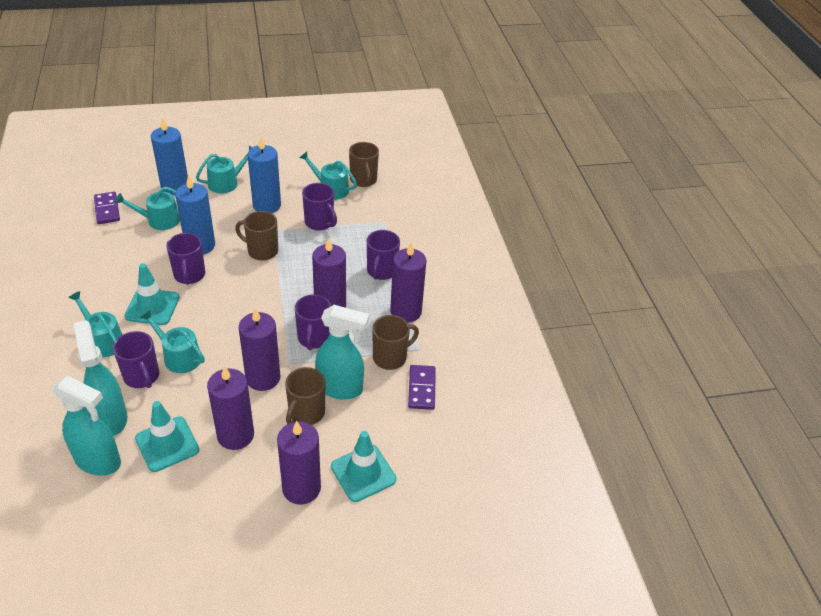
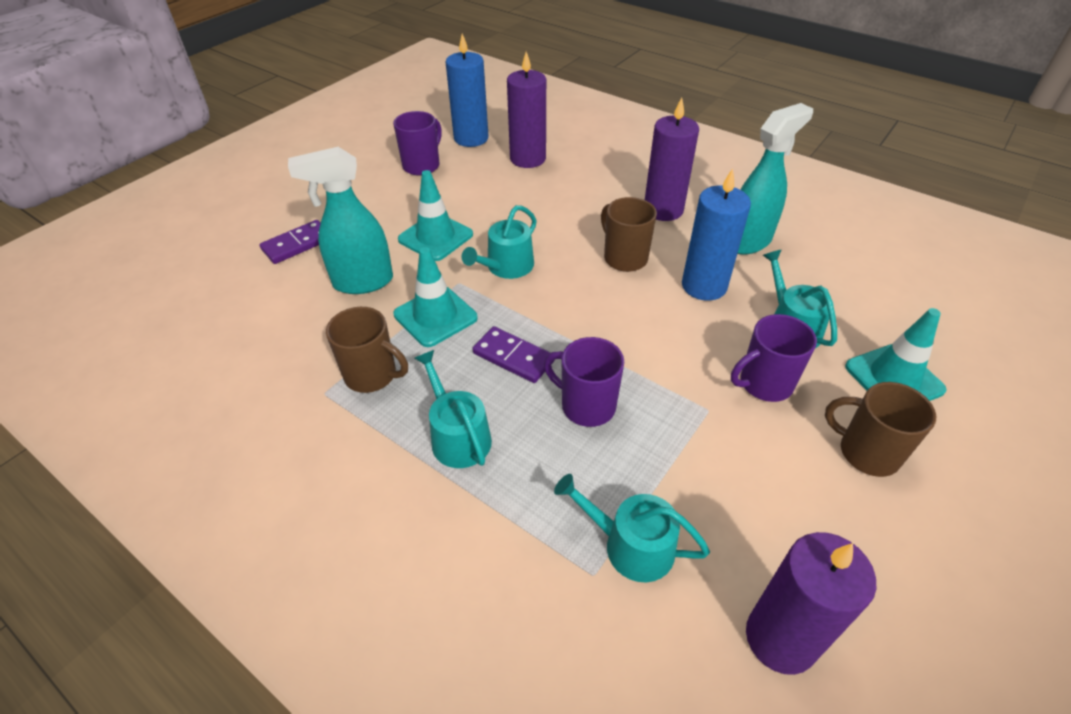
blue candle: [151,118,188,195] [175,175,215,254] [248,137,281,213] = 3 -> [446,34,489,147] [682,169,751,301] = 2
brown mug: [235,211,278,261] [285,367,325,425] [349,142,379,187] [373,315,419,370] = 4 -> [326,307,408,393] [601,197,657,272] [825,382,936,477] = 3
purple candle: [207,366,254,450] [239,308,280,391] [277,421,321,505] [312,238,346,308] [390,243,426,323] = 5 -> [507,52,546,168] [645,97,699,221] [746,532,876,675] = 3
purple mug: [113,331,159,388] [166,233,205,285] [295,295,331,350] [302,183,337,230] [367,230,400,280] = 5 -> [393,111,442,176] [544,337,624,427] [731,314,817,402] = 3
turquoise spray bottle: [52,376,121,475] [74,320,127,436] [315,305,369,399] = 3 -> [288,147,393,294] [737,103,813,255] = 2
turquoise watering can: [68,291,123,357] [115,187,180,230] [140,310,205,373] [196,146,252,193] [299,151,357,200] = 5 -> [414,350,492,468] [462,205,537,279] [554,474,710,582] [763,249,837,348] = 4

